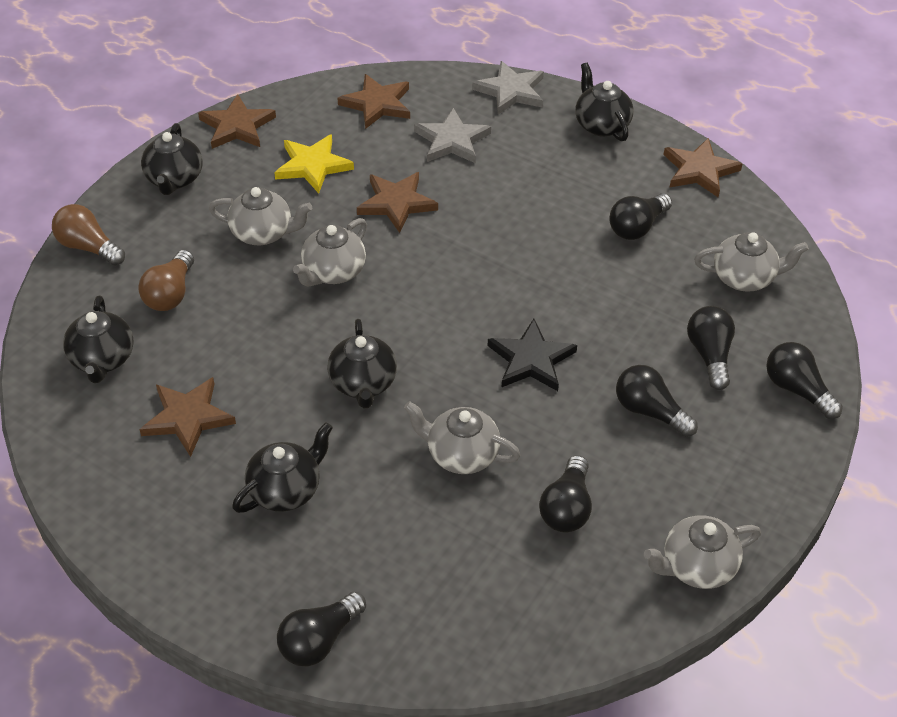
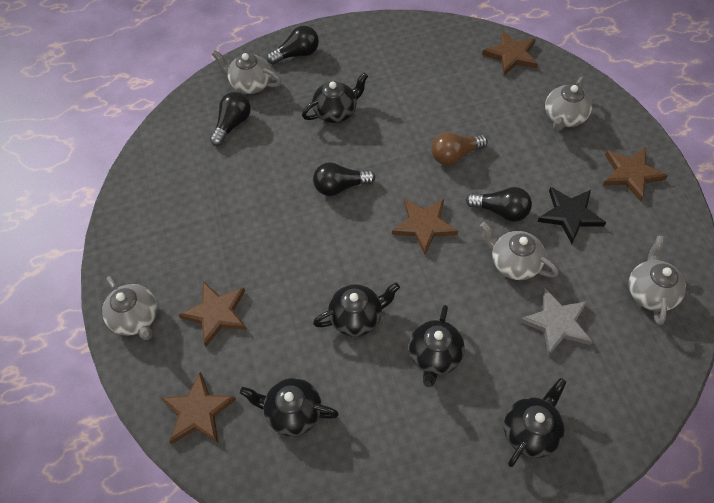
black light bulb: [277,591,366,667] [539,455,592,532] [609,193,672,240] [616,365,698,437] [687,306,735,390] [766,342,843,419] = 6 -> [210,92,251,146] [267,25,319,64] [313,162,376,196] [466,187,532,222] = 4
brown light bulb: [52,204,125,266] [138,250,194,311] = 2 -> [431,132,488,165] = 1
grey star: [414,108,491,163] [472,61,544,114] = 2 -> [520,287,592,356] = 1
yellow star: [274,134,354,193] = 1 -> none = 0

